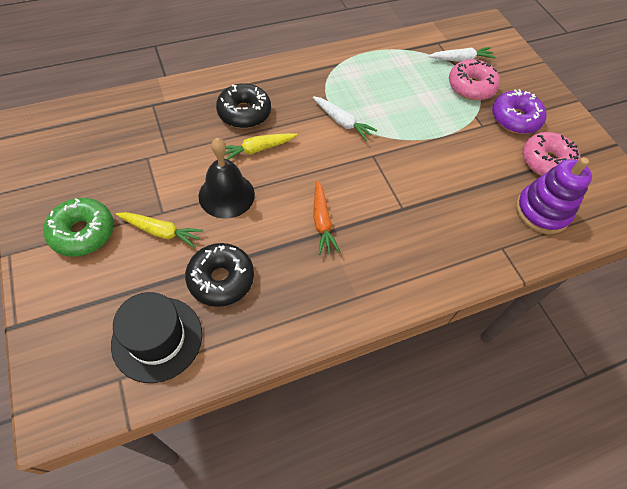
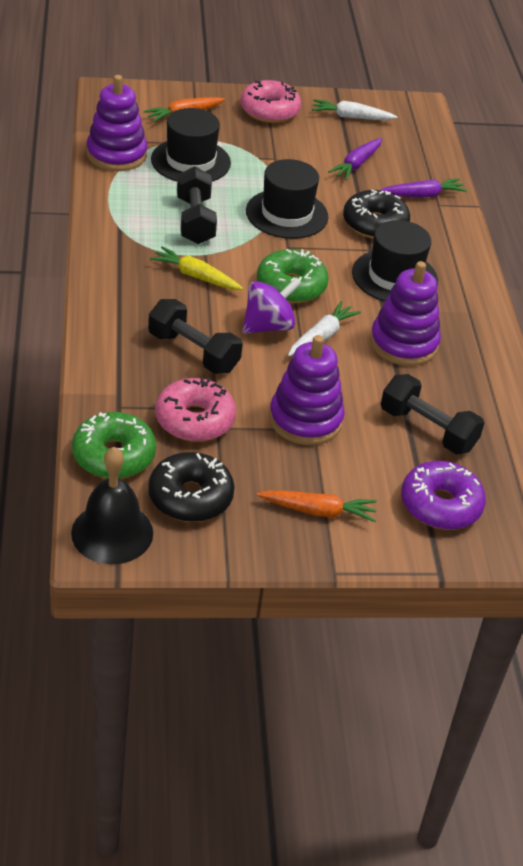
black dumbbell: none = 0 -> [148,299,243,374] [177,167,217,244] [381,374,484,454] = 3
black hat: [111,292,202,383] = 1 -> [151,108,231,182] [246,159,329,239] [352,220,438,302] = 3
green donut: [43,198,114,257] = 1 -> [72,412,156,479] [257,249,329,303] = 2
orange carrot: [313,180,340,255] = 1 -> [144,97,225,122] [257,490,377,522] = 2
purple carrot: none = 0 -> [328,138,382,181] [381,178,467,198] = 2
purple spinning top: none = 0 -> [242,277,302,334] = 1
purple stacking toy: [516,157,592,234] = 1 -> [86,75,147,171] [269,335,345,445] [370,261,441,366] = 3
yellow carrot: [116,212,204,248] [225,133,297,160] = 2 -> [150,246,243,290] = 1

